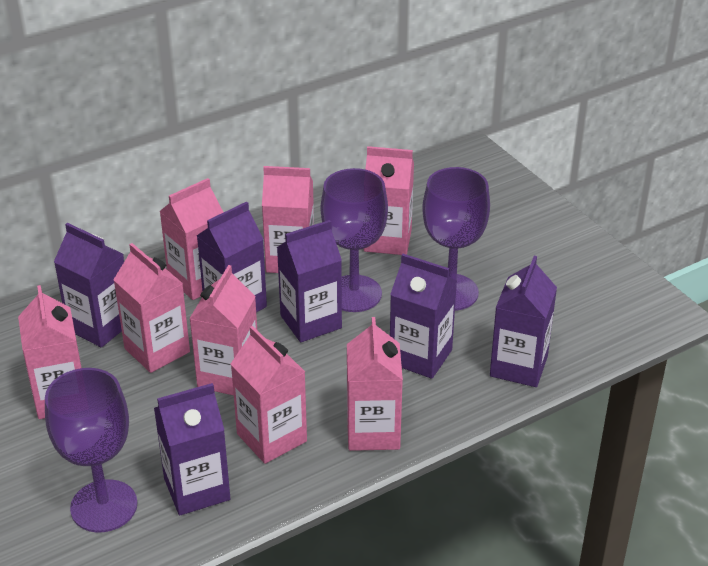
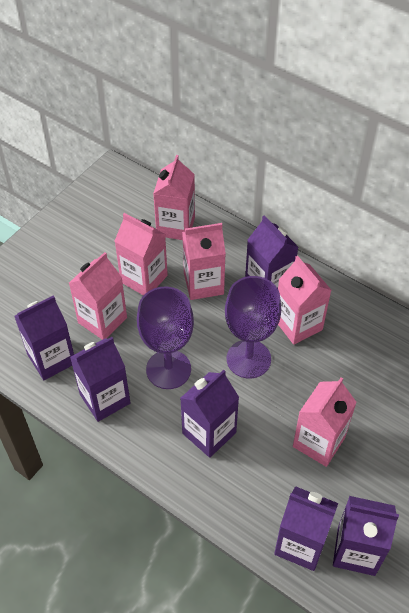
pink carton: [18,285,82,419] [113,243,190,373] [160,178,224,300] [189,265,257,395] [231,326,307,464] [262,166,314,273] [347,317,403,451] [364,146,414,255] = 8 -> [69,252,127,340] [115,213,168,296] [153,155,195,240] [182,223,226,300] [278,256,331,345] [293,377,357,467] = 6
purple goblet: [45,368,137,532] [321,168,388,312] [422,167,490,311] = 3 -> [137,287,194,389] [225,276,281,379] = 2

